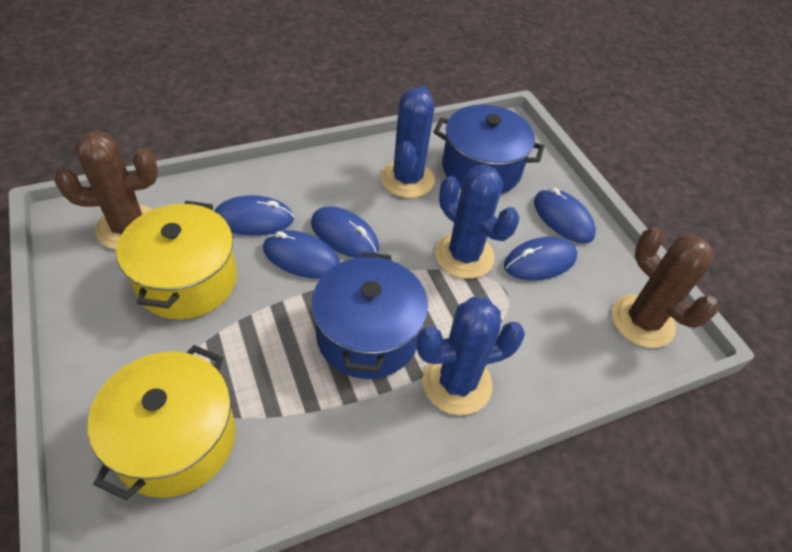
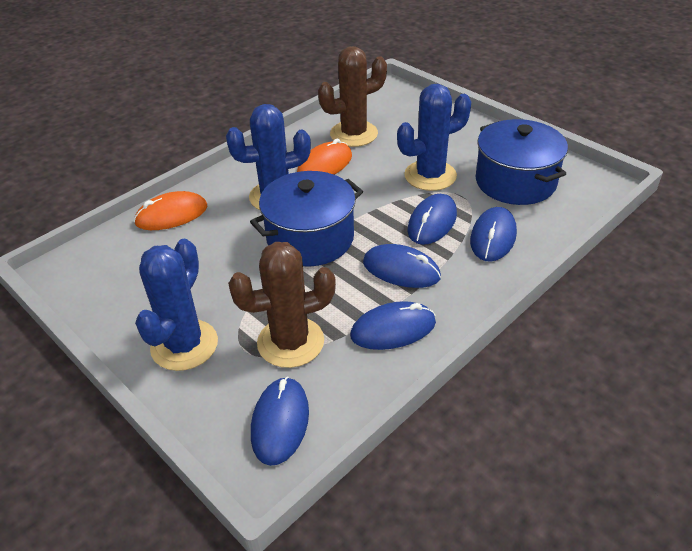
orange mouse: none = 0 -> [134,191,207,230] [297,138,352,175] = 2
yellow pot: [88,345,236,500] [116,201,237,319] = 2 -> none = 0

